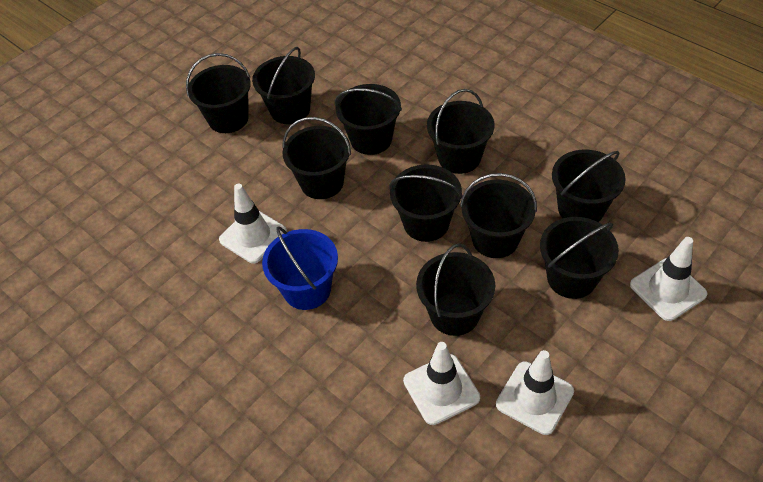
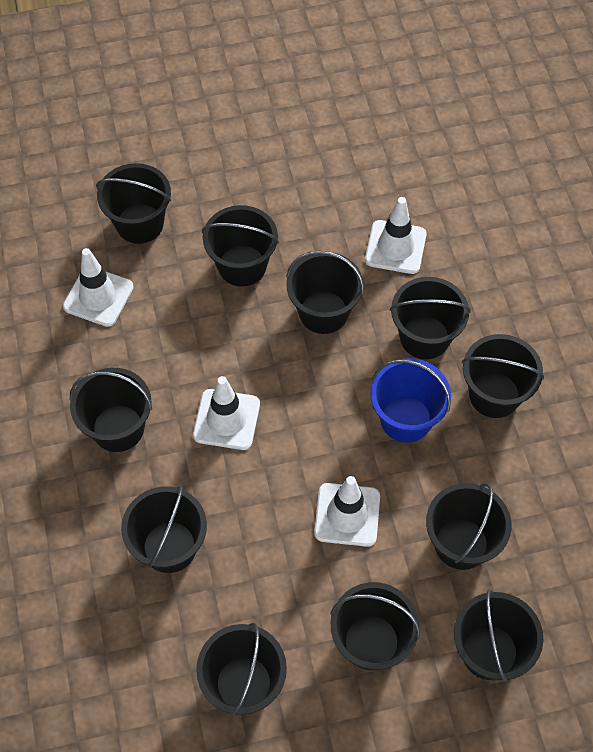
black bucket: [186,53,251,133] [252,47,315,124] [282,117,351,199] [335,84,402,155] [389,165,463,242] [416,243,495,336] [427,89,494,174] [460,173,537,258] [540,217,619,299] [552,150,626,222] = 10 -> [70,368,152,452] [96,163,171,244] [121,485,207,573] [196,623,287,716] [202,205,279,287] [286,251,364,334] [330,582,420,670] [390,277,471,359] [426,483,512,570] [454,589,543,682] [462,334,544,418] = 11

